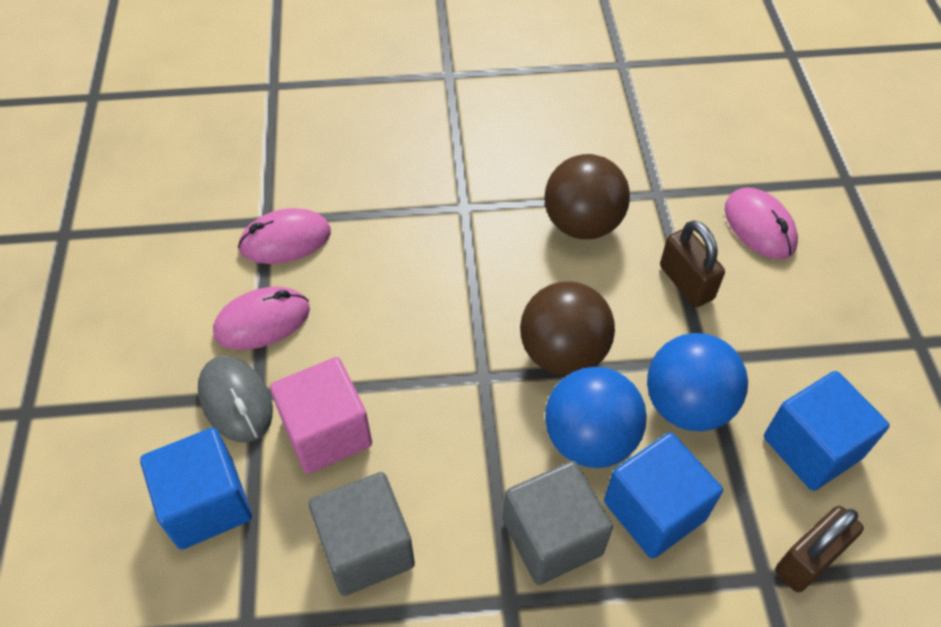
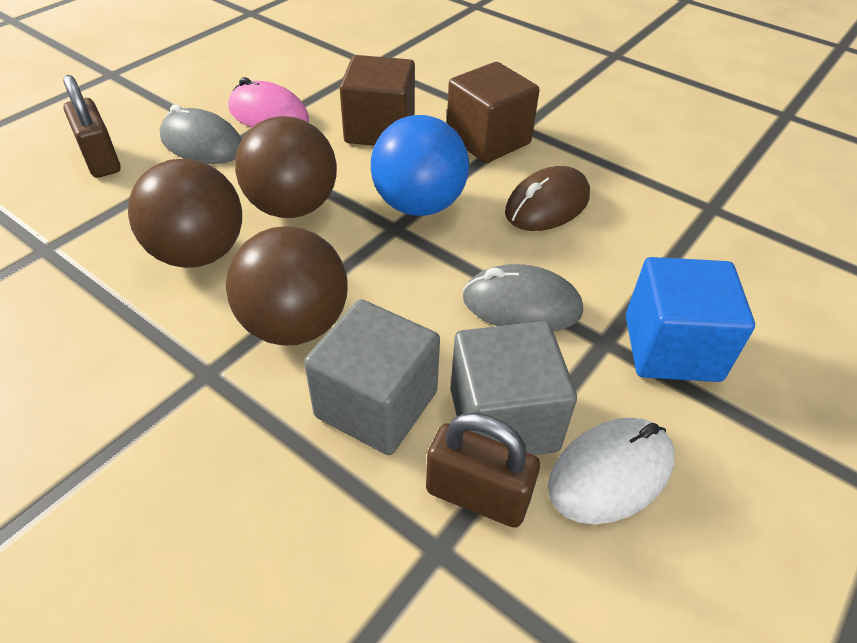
blue ball: [545,367,647,468] [647,333,748,431] = 2 -> [371,115,469,216] = 1
blue cube: [140,428,252,550] [604,432,723,559] [764,371,890,491] = 3 -> [626,257,755,382] = 1
brown ball: [520,281,615,376] [544,154,630,239] = 2 -> [128,159,242,268] [226,226,348,346] [235,116,337,218] = 3
brown cube: none = 0 -> [339,55,415,146] [447,62,540,163] = 2
brown mouse: none = 0 -> [505,166,590,231] = 1
grey mouse: [198,356,273,443] = 1 -> [159,105,241,164] [463,264,583,332] = 2
pink cube: [270,357,372,474] = 1 -> none = 0
pink mouse: [213,287,310,350] [238,208,331,264] [725,187,798,259] = 3 -> [228,77,309,128] = 1
white mouse: none = 0 -> [548,417,675,524] = 1

